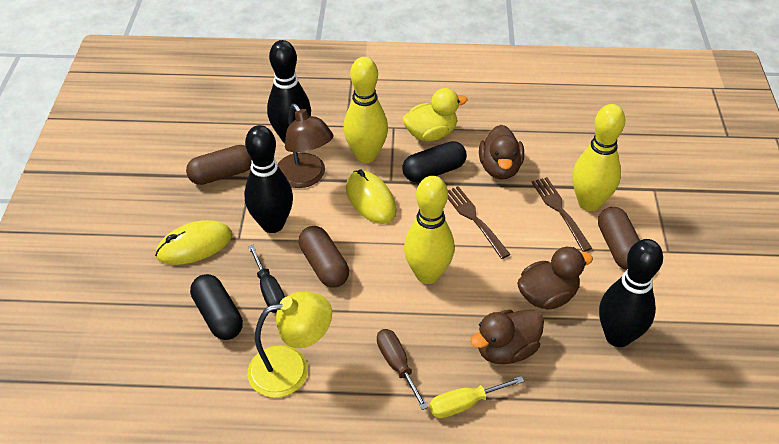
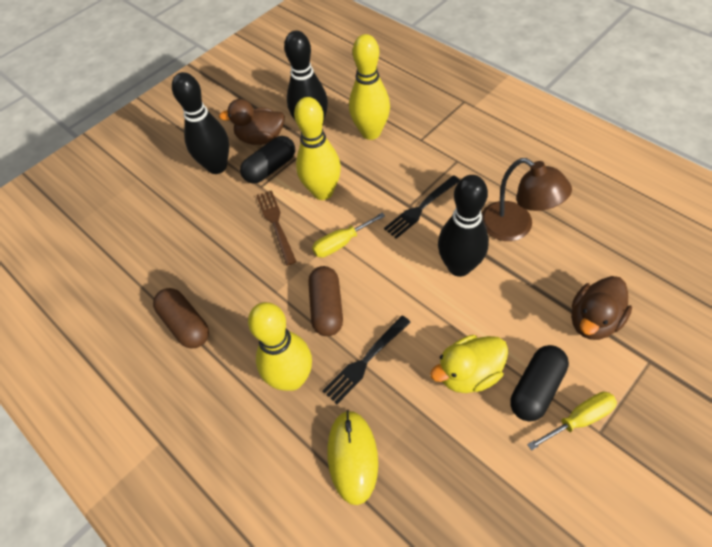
black fork: none = 0 -> [322,315,411,404] [384,175,460,239] = 2
black screwdriver: [248,245,285,314] = 1 -> none = 0
brown capsule: [186,145,252,185] [299,226,349,287] [598,207,640,270] = 3 -> [153,288,209,349] [308,266,343,336] = 2
brown duck: [470,309,544,364] [479,125,524,180] [517,247,593,309] = 3 -> [219,99,285,145] [571,276,632,340] = 2
brown fork: [448,186,511,259] [531,177,593,252] = 2 -> [256,190,297,266] = 1
brown screwdriver: [377,329,428,410] = 1 -> none = 0
yellow lamp: [247,292,332,398] = 1 -> none = 0
yellow mouse: [155,220,232,265] [346,170,396,224] = 2 -> [327,410,378,505] = 1
yellow screwdriver: [429,376,524,418] = 1 -> [312,213,385,258] [527,392,617,451] = 2

